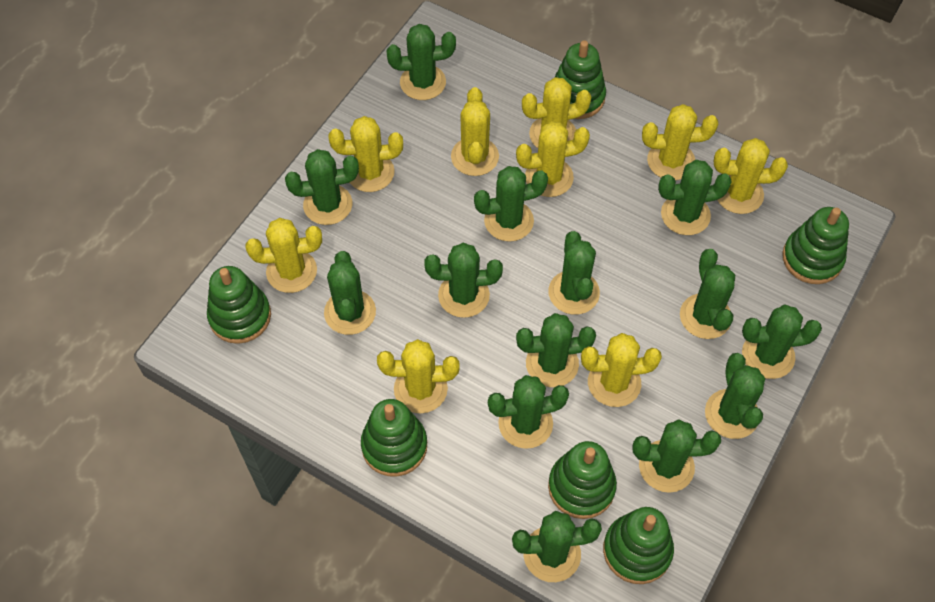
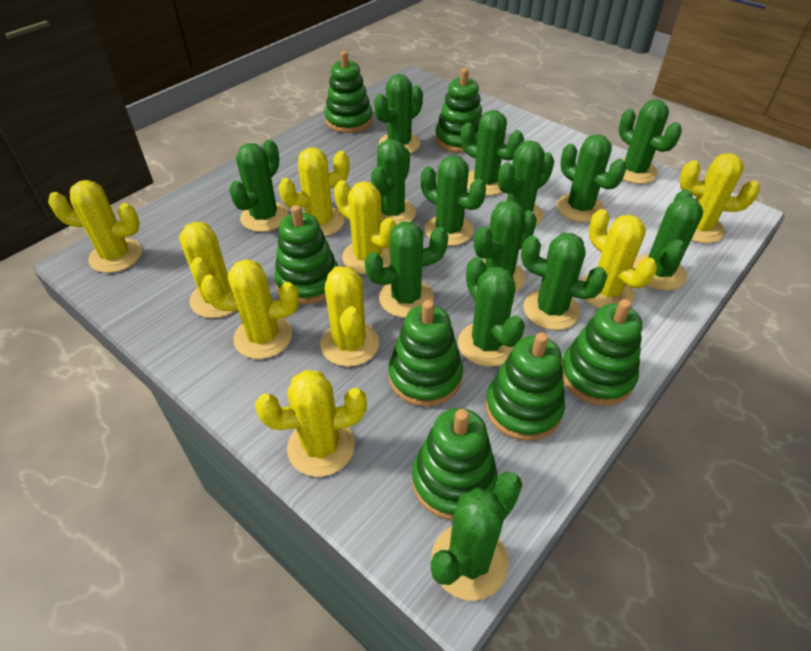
green stacking toy: [207,266,271,344] [361,399,427,477] [548,441,617,519] [555,40,606,119] [603,507,674,584] [782,207,849,284] = 6 -> [274,205,338,305] [325,51,373,133] [388,300,463,407] [412,408,498,520] [435,68,482,153] [485,332,565,441] [562,299,642,406] = 7

